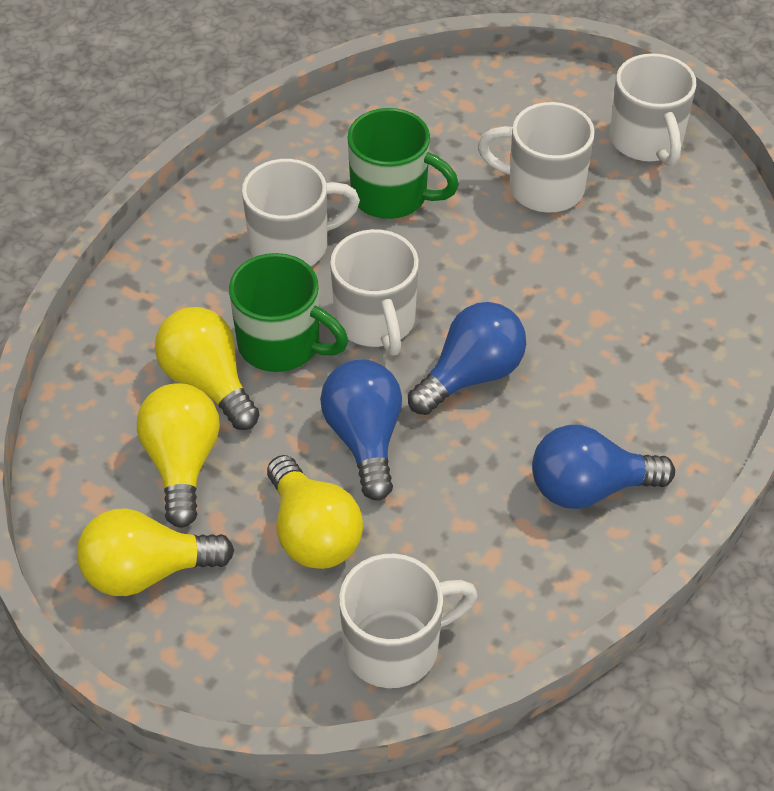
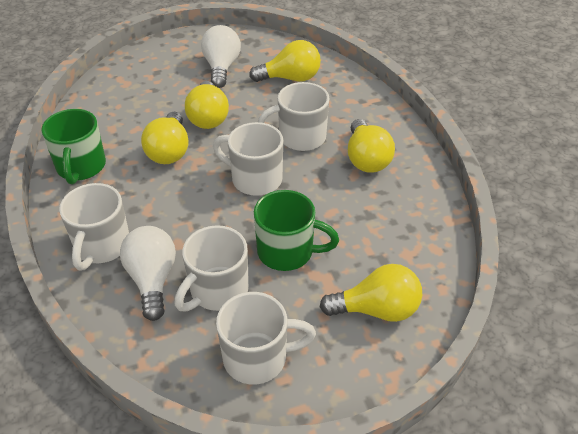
blue light bulb: [320,360,402,501] [408,302,526,415] [532,425,675,509] = 3 -> none = 0
white light bulb: none = 0 -> [120,226,176,321] [201,25,241,88] = 2
yellow light bulb: [77,508,234,596] [137,383,220,528] [155,307,260,430] [267,455,363,569] = 4 -> [141,112,189,164] [185,81,229,129] [249,40,321,82] [320,264,422,322] [348,119,395,173] = 5

